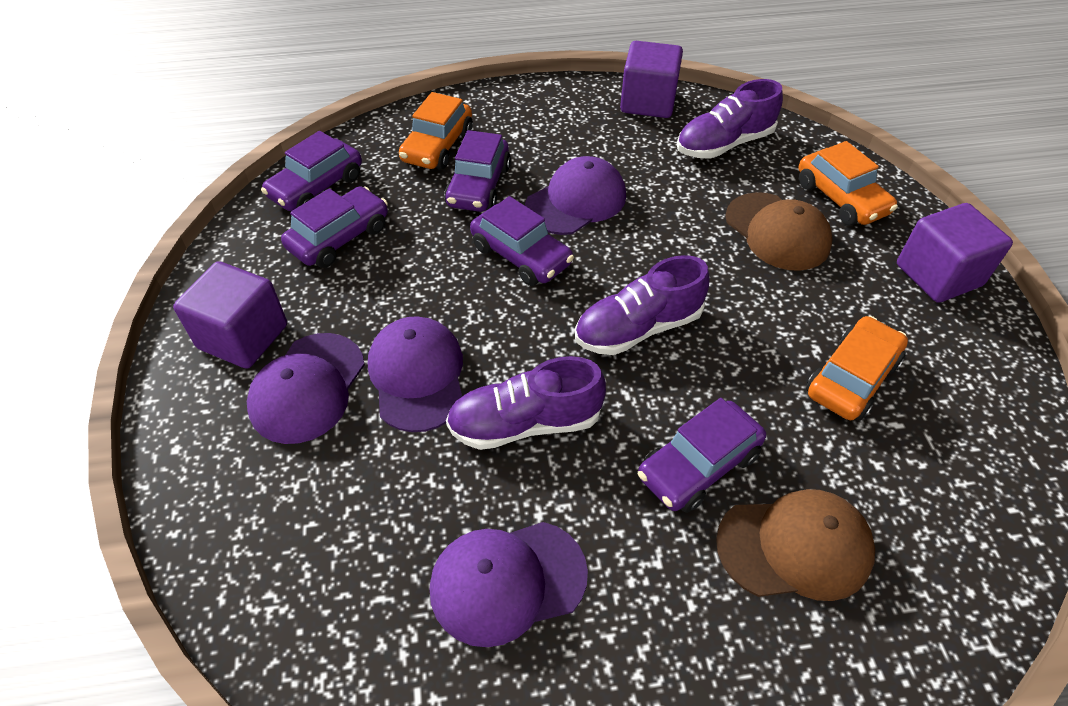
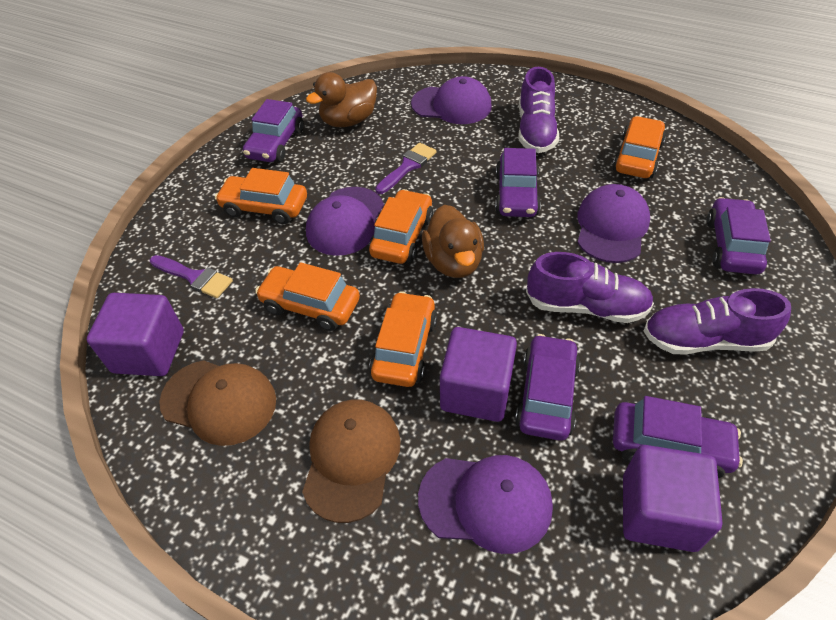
brown duck: none = 0 -> [306,72,377,127] [422,205,484,278] = 2
orange car: [399,92,473,170] [798,141,898,226] [806,316,908,421] = 3 -> [215,168,307,224] [255,262,360,331] [369,189,433,264] [369,291,437,387] [613,116,666,179] = 5
purple brush: none = 0 -> [150,255,233,298] [375,143,437,194] = 2

